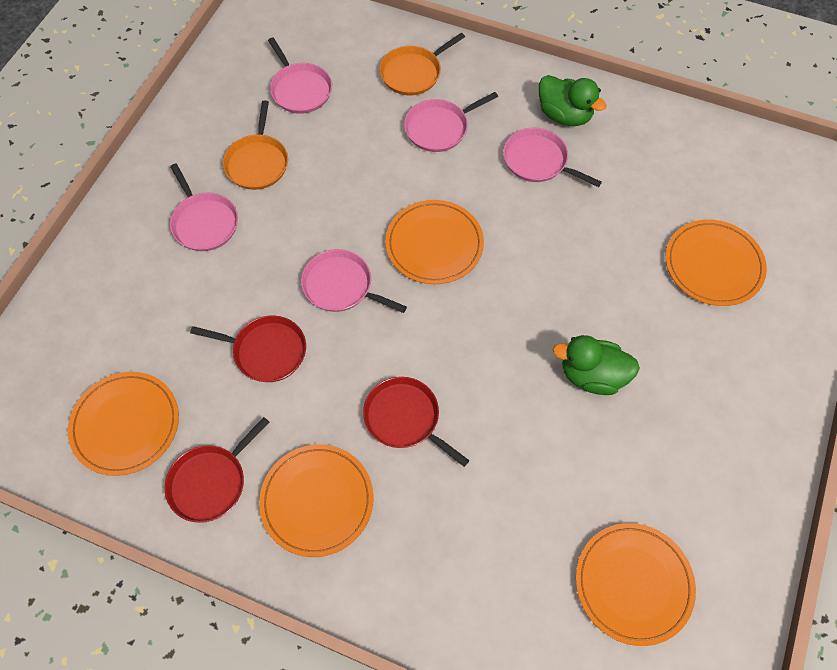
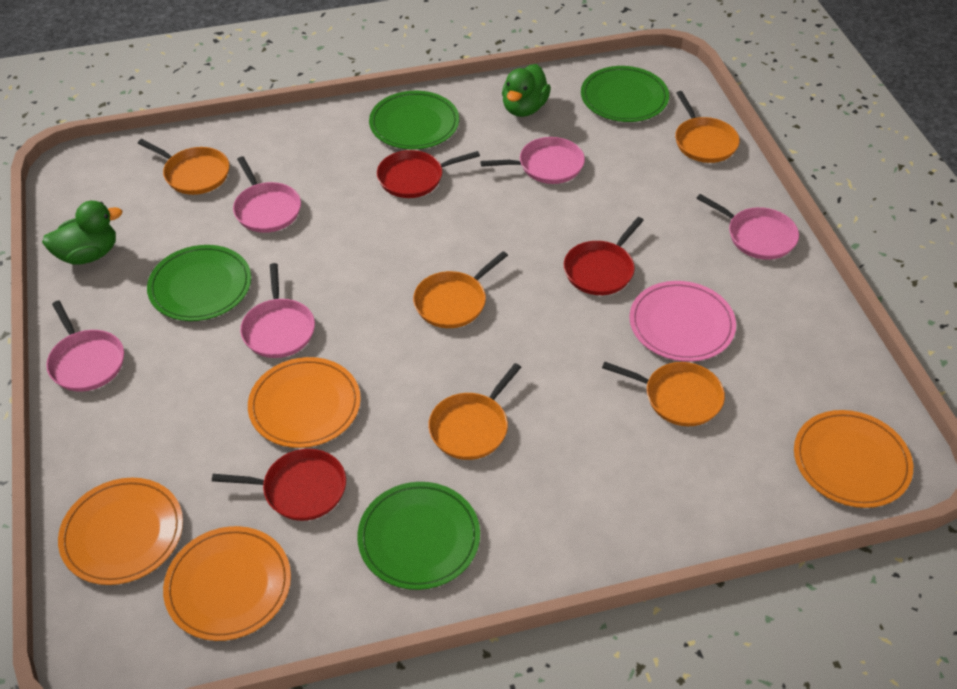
green plate: none = 0 -> [147,245,251,321] [357,482,480,590] [369,91,459,150] [581,66,669,122] = 4
orange pan: [223,101,288,190] [379,33,465,96] = 2 -> [138,139,230,195] [413,251,508,328] [428,363,521,460] [602,362,725,426] [675,91,740,163] = 5
orange plate: [68,372,179,476] [259,444,374,557] [385,200,484,284] [576,523,696,646] [665,220,767,306] = 5 -> [58,478,183,585] [163,526,291,641] [248,357,361,448] [794,410,913,508] = 4
pink plate: none = 0 -> [629,281,736,362] = 1

